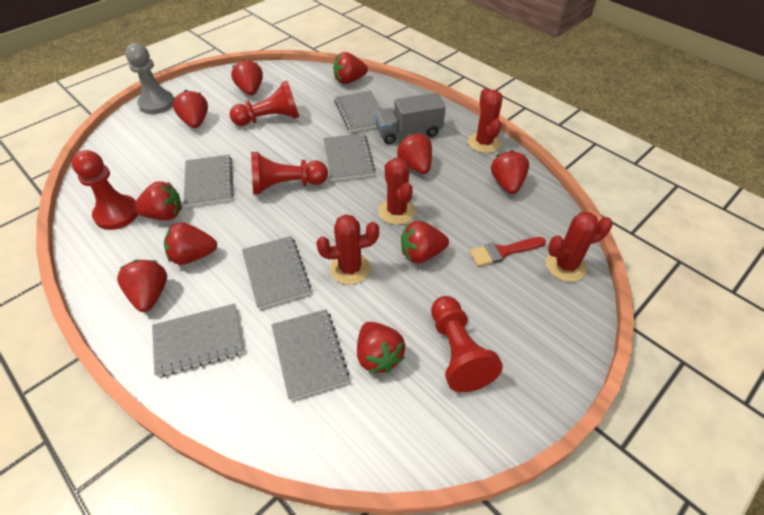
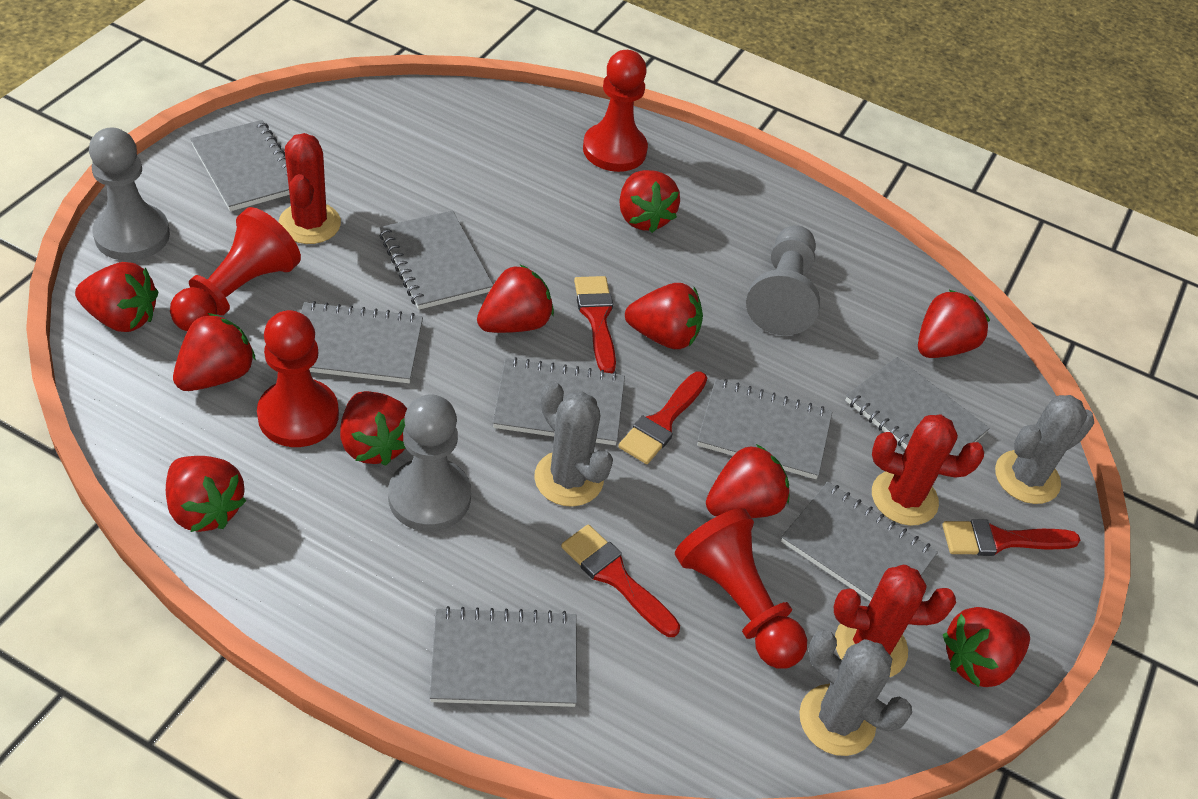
grey cactus: none = 0 -> [534,381,613,507] [799,630,912,756] [995,395,1094,504] = 3
grey notebook: [152,304,244,377] [184,155,234,207] [242,236,311,309] [272,309,350,401] [323,133,375,181] [334,90,381,132] = 6 -> [190,120,290,211] [301,301,423,383] [379,210,493,310] [429,606,577,707] [493,357,625,445] [697,379,832,479] [781,482,938,601] [845,357,990,456] = 8
grey pawn: [125,43,174,114] = 1 -> [89,128,170,261] [388,394,471,532] [746,225,820,336] = 3
grey truck: [375,93,446,144] = 1 -> none = 0
red brush: [470,237,546,267] = 1 -> [561,524,680,637] [574,276,616,373] [618,372,707,464] [942,519,1080,556] = 4
red cactus: [316,214,379,285] [379,157,415,225] [468,88,503,153] [546,212,612,282] = 4 -> [279,133,341,244] [833,565,956,677] [872,415,984,526] = 3

